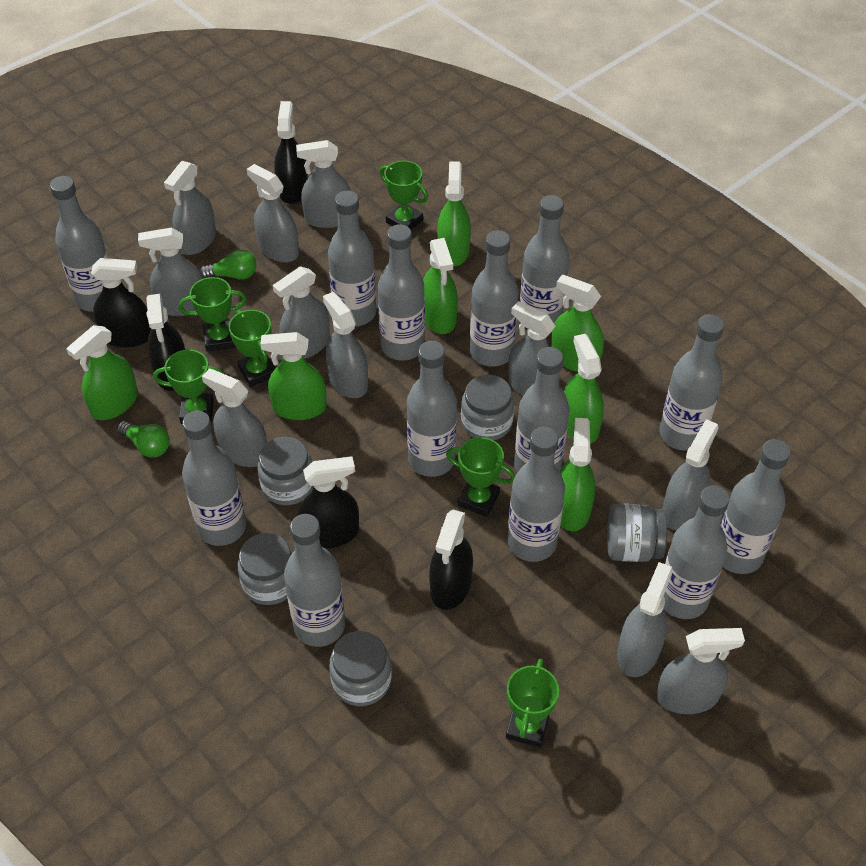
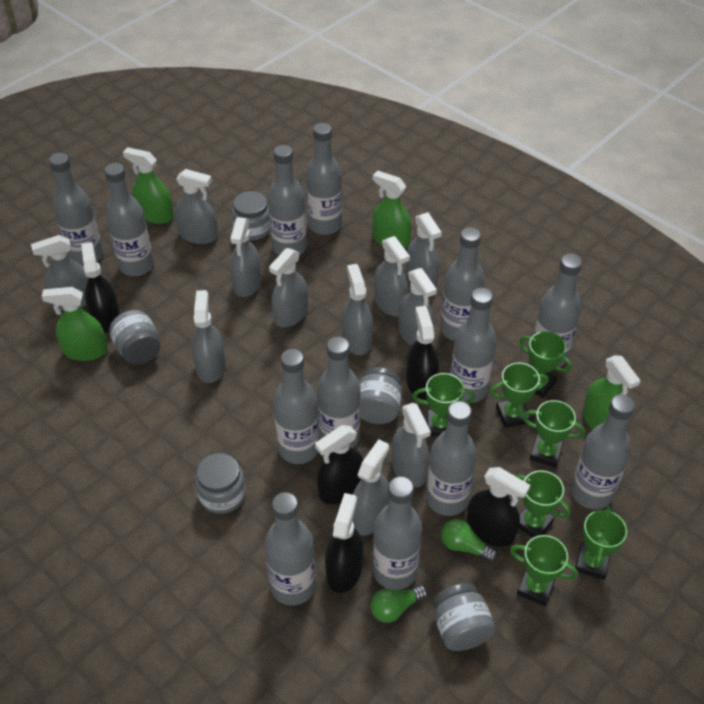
green spray bottle: [66,325,138,420] [261,332,327,420] [423,238,458,334] [437,161,471,266] [551,274,604,372] [560,418,595,531] [564,334,604,444] = 7 -> [41,287,108,361] [123,147,174,224] [372,170,412,249] [583,355,641,430] = 4
green trophy: [153,349,224,424] [179,277,247,352] [229,310,276,387] [380,161,428,230] [446,437,515,517] [506,659,559,748] = 6 -> [413,373,475,437] [489,363,548,428] [510,535,578,606] [514,470,570,538] [520,331,572,398] [522,400,585,468] [575,506,627,580] = 7

